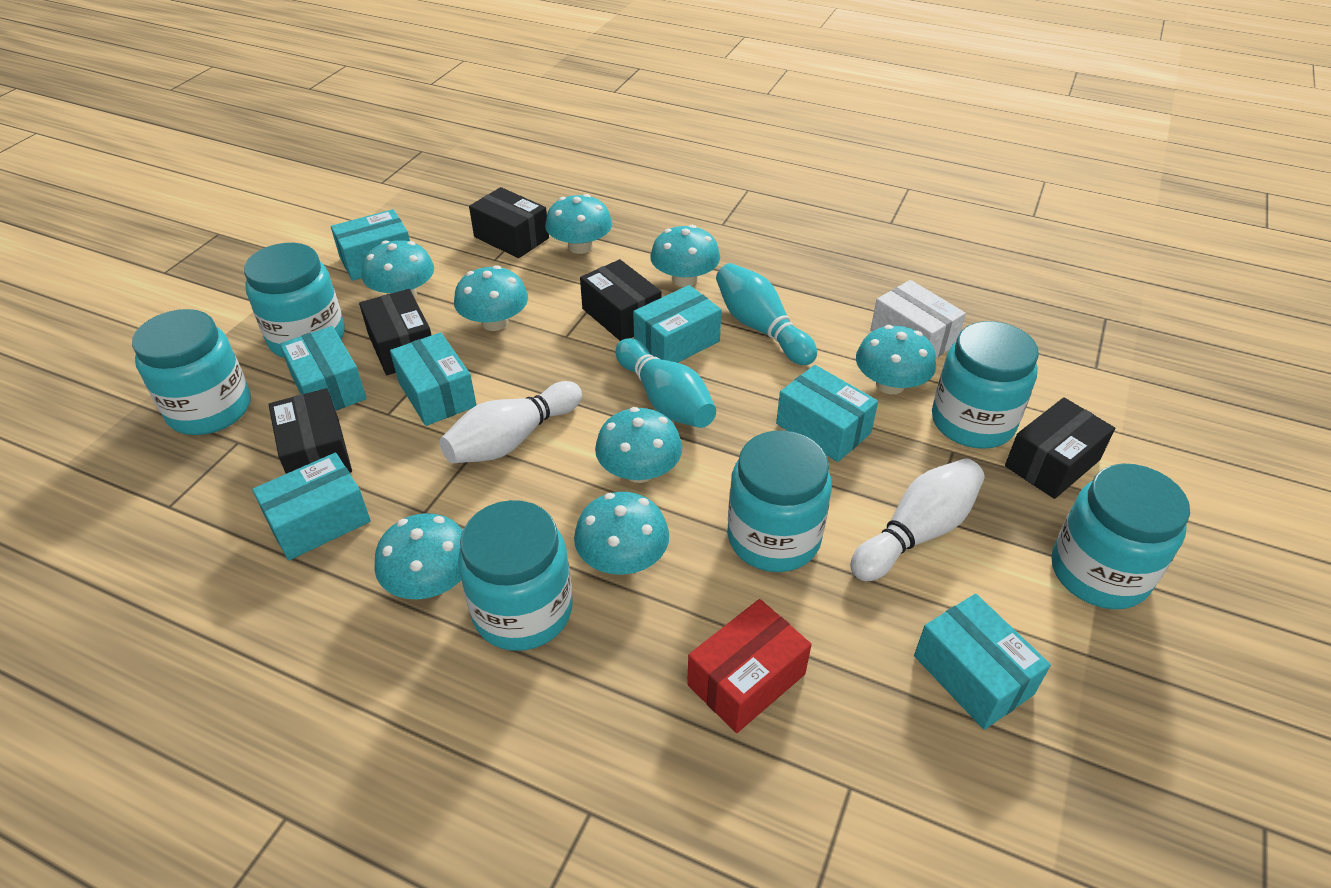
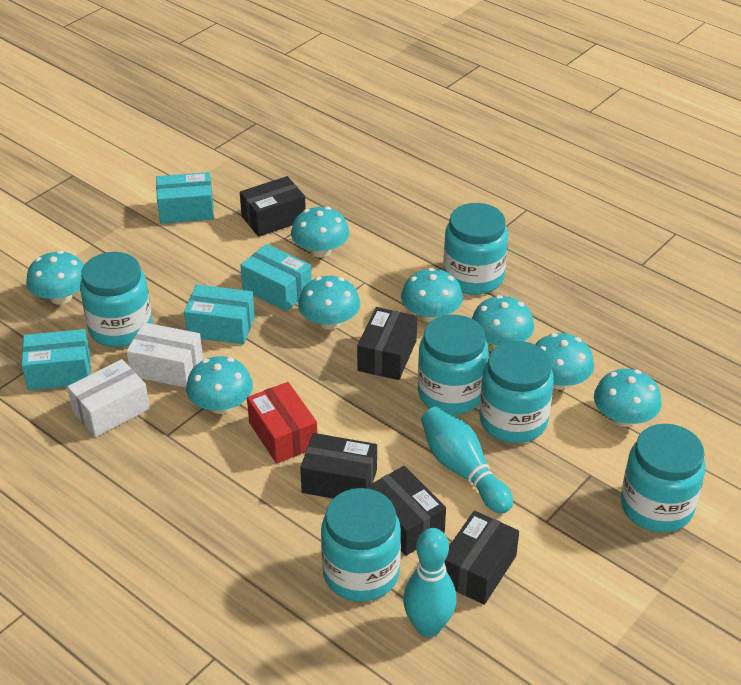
turquoise box: [252,453,371,560] [280,326,367,411] [331,209,410,281] [390,332,476,426] [633,285,722,363] [776,365,878,462] [914,594,1051,730] = 7 -> [21,329,91,390] [156,172,214,224] [184,284,255,344] [240,244,312,312] = 4
white bowling pin: [440,381,582,463] [850,458,985,581] = 2 -> none = 0
white box: [870,280,966,358] = 1 -> [67,359,150,437] [126,322,203,388] = 2

